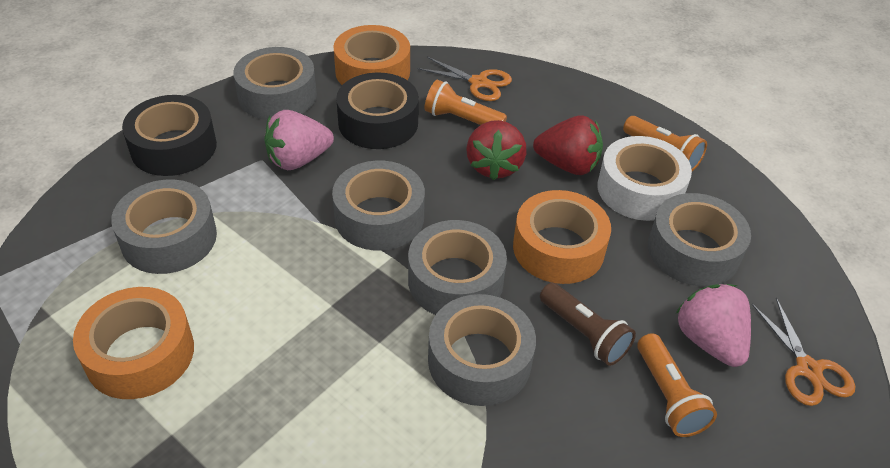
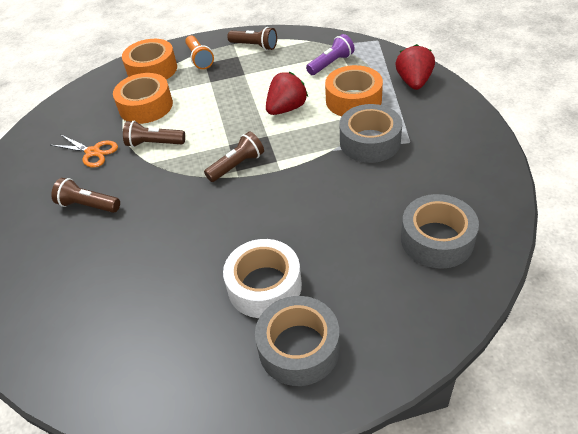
black tape: [122,95,217,176] [336,73,419,149] = 2 -> none = 0
brown flashlight: [540,283,636,366] = 1 -> [51,178,120,213] [123,121,185,147] [204,131,264,182] [227,27,277,51] = 4
grey tape: [111,179,217,274] [233,47,317,120] [332,160,425,251] [408,220,507,315] [428,294,536,406] [648,193,751,286] = 6 -> [255,296,340,386] [340,104,402,163] [401,194,479,269] = 3
orange flashlight: [424,80,507,125] [623,116,707,171] [637,333,717,437] = 3 -> [185,35,214,69] = 1
orange scissors: [417,57,512,101] [752,298,855,406] = 2 -> [51,134,118,168] = 1
pink strawberry: [264,110,334,170] [676,284,751,367] = 2 -> none = 0
purple flashlight: none = 0 -> [306,34,355,75] = 1

